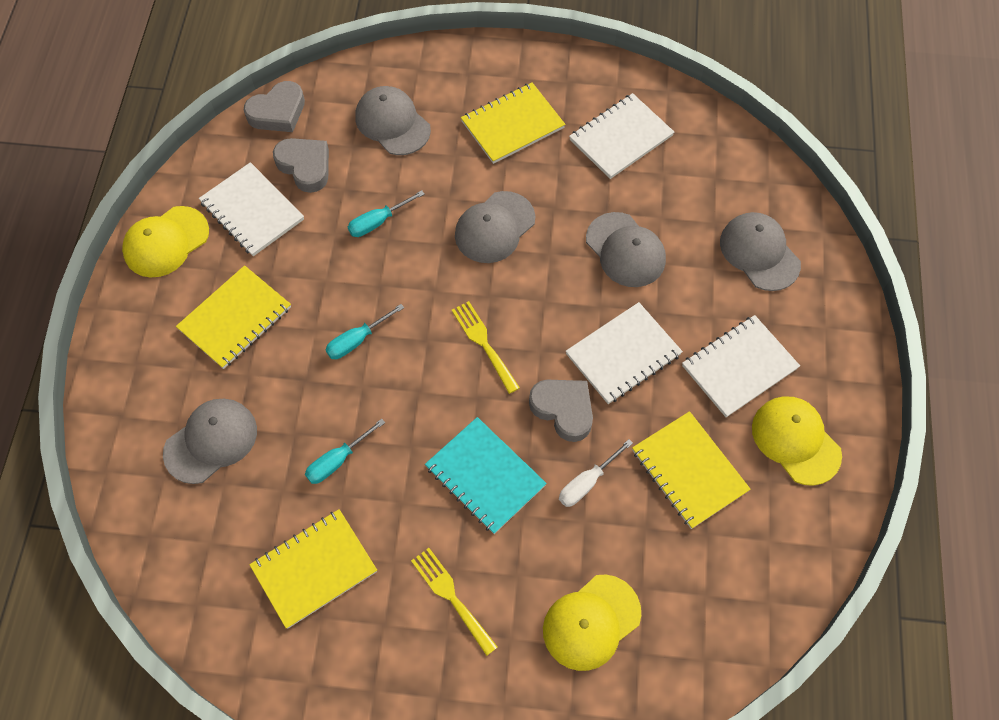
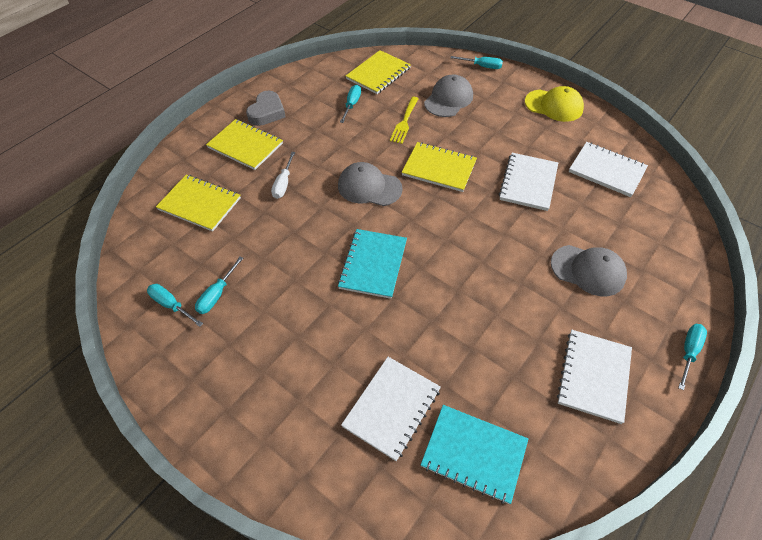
grey cap: [163,399,257,484] [355,86,431,155] [455,191,535,263] [586,212,666,287] [720,212,801,291] = 5 -> [338,162,403,206] [424,75,473,117] [551,245,627,296] = 3
grey heart: [244,81,305,132] [273,138,329,193] [529,380,593,442] = 3 -> [246,91,286,126] = 1
turquoise notebook: [425,417,547,534] = 1 -> [338,229,407,299] [421,405,528,504] = 2
turquoise screwdriver: [305,419,385,484] [325,304,404,359] [348,190,425,237] = 3 -> [147,284,203,327] [195,256,243,314] [340,85,361,123] [450,56,503,69] [678,324,707,391] = 5
yellow cap: [122,206,209,277] [543,574,641,671] [752,396,842,486] = 3 -> [525,86,584,122] = 1
yellow fork: [411,548,498,656] [452,301,520,394] = 2 -> [390,97,419,144] = 1

